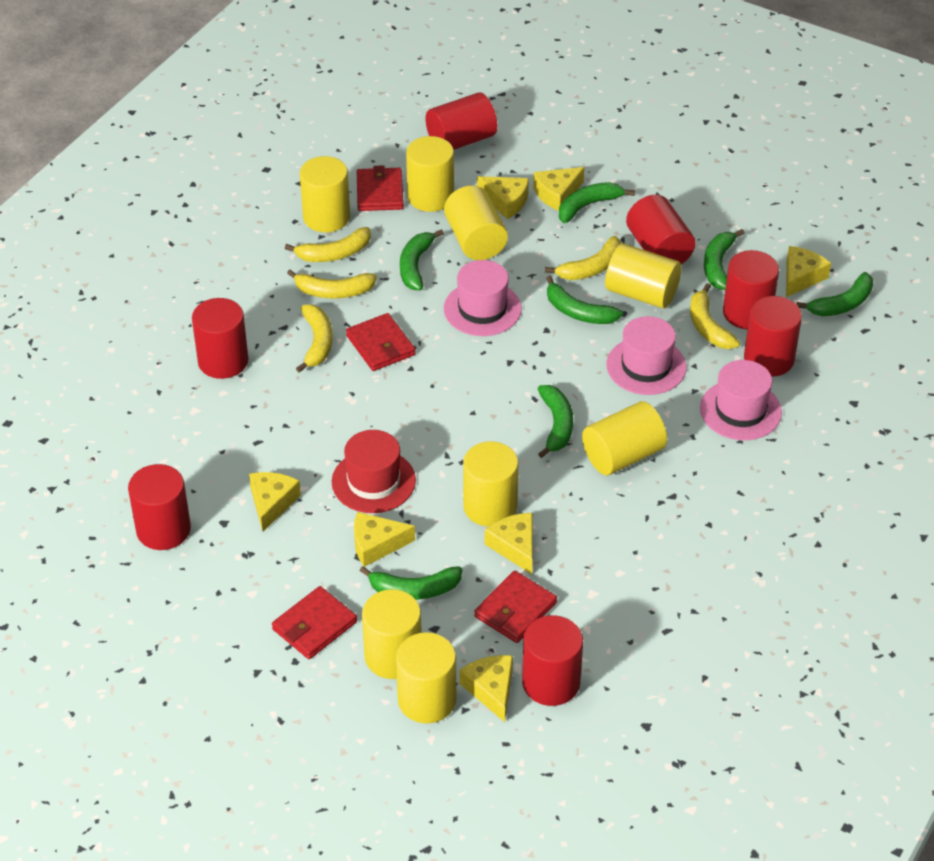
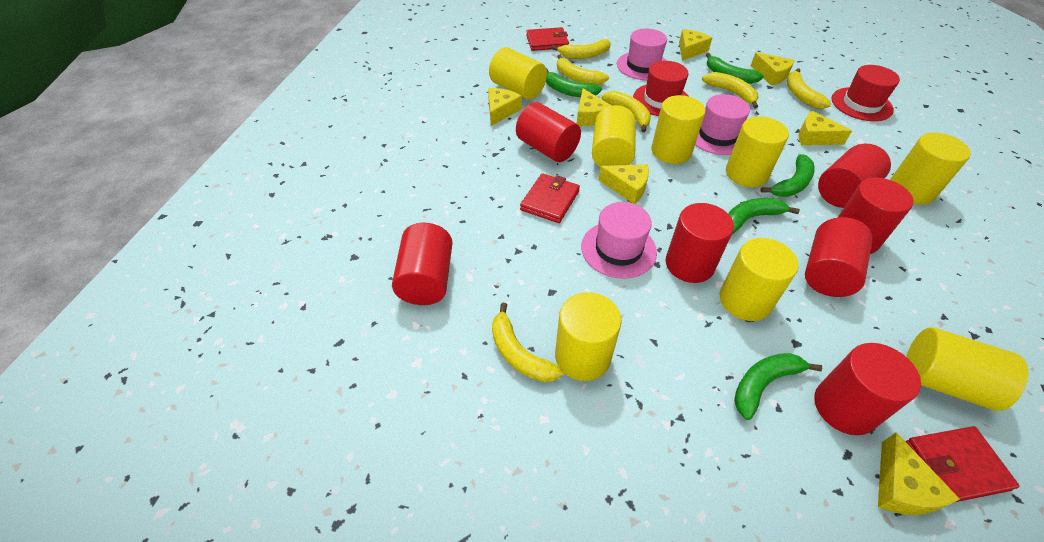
green banana: [360,566,463,600] [400,229,444,290] [538,385,573,458] [546,275,623,324] [559,182,635,223] [704,229,745,290] [796,272,873,316] = 7 -> [546,68,602,97] [706,53,764,84] [728,198,800,234] [734,353,822,420] [760,154,815,197] = 5
red hat: [332,430,416,513] = 1 -> [633,61,689,116] [832,65,900,121] = 2
red wallet: [272,586,357,659] [346,313,416,371] [357,165,404,211] [475,571,557,643] = 4 -> [520,173,580,223] [526,27,569,51] [905,426,1020,502] = 3
yellow banana: [285,227,371,262] [287,269,377,299] [296,304,333,373] [545,236,621,280] [690,283,740,349] = 5 -> [492,302,563,382] [551,39,611,59] [557,54,609,85] [602,91,651,133] [702,72,759,108] [787,68,832,109] = 6

